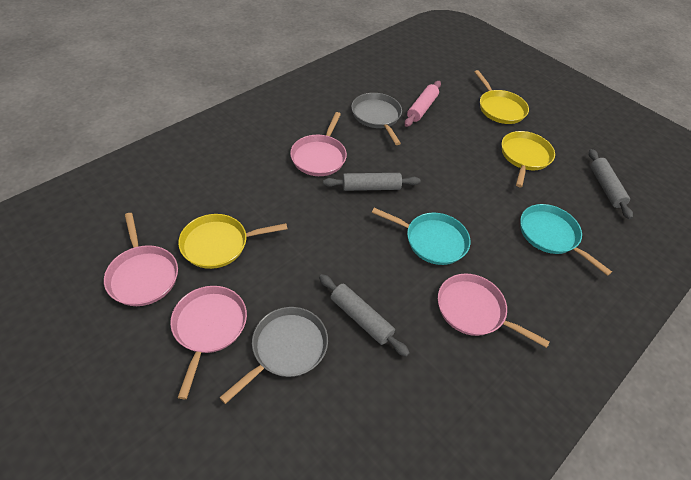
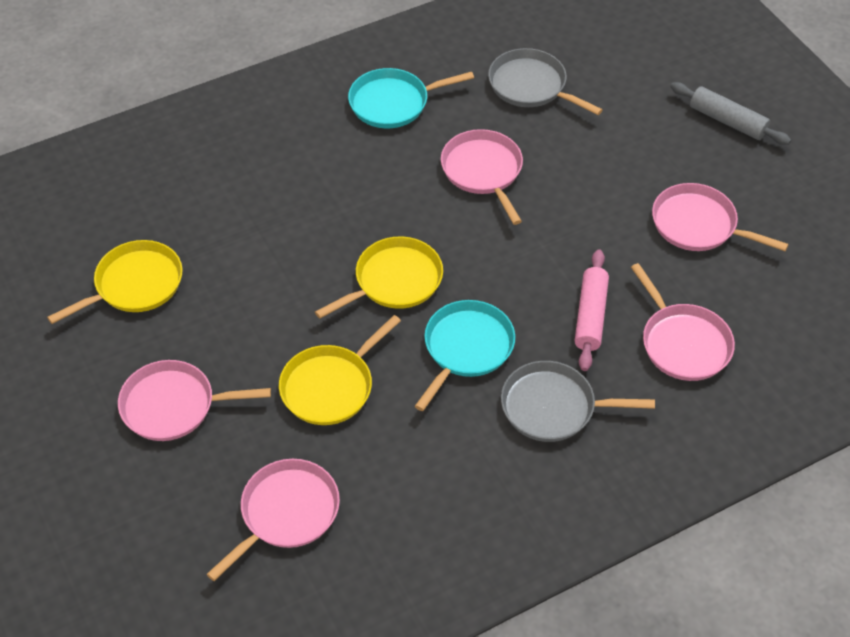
grey rolling pin: [319,274,409,357] [323,173,421,191] [589,149,633,219] = 3 -> [670,82,791,145] = 1
pink pan: [104,213,178,306] [170,286,247,399] [290,112,347,176] [438,274,550,348] = 4 -> [118,360,271,441] [206,459,340,581] [441,129,523,225] [631,263,735,381] [652,183,789,251] = 5

